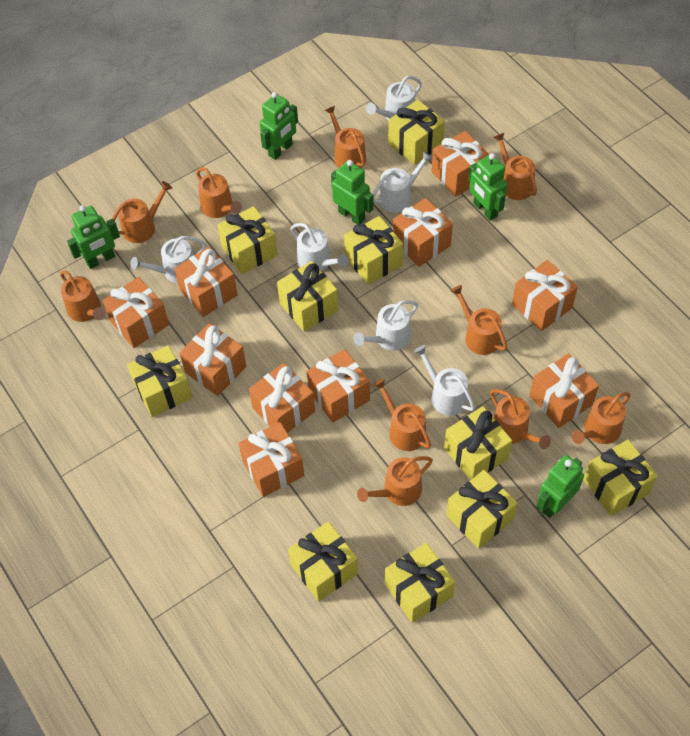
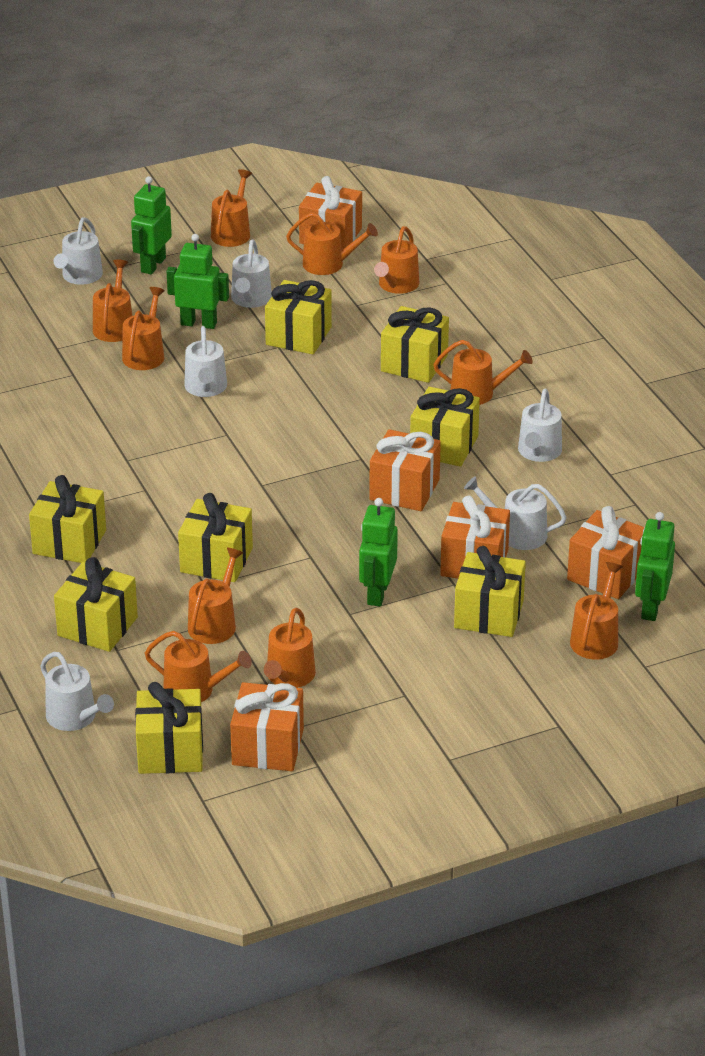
green robot: [67,205,120,269] [259,92,298,160] [331,160,374,225] [468,153,507,221] [536,455,584,518] = 5 -> [131,176,172,274] [167,234,229,329] [359,498,398,606] [635,512,675,621] = 4
orange gift: [103,277,169,348] [174,247,238,317] [180,323,247,396] [238,422,304,497] [249,363,315,433] [307,349,370,423] [393,198,453,267] [431,131,489,197] [512,260,578,331] [529,354,599,428] = 10 -> [230,682,304,771] [299,176,362,250] [369,429,441,511] [440,495,510,579] [567,506,645,599] = 5
yellow gift: [127,345,193,417] [217,206,278,274] [277,261,338,332] [288,521,358,601] [344,216,403,285] [385,543,455,623] [388,100,445,165] [444,406,512,480] [446,470,517,549] [583,440,658,516] = 10 -> [29,475,106,563] [54,557,138,652] [135,682,203,774] [178,493,253,582] [265,280,332,354] [381,306,449,383] [410,387,480,467] [454,546,526,637] = 8

